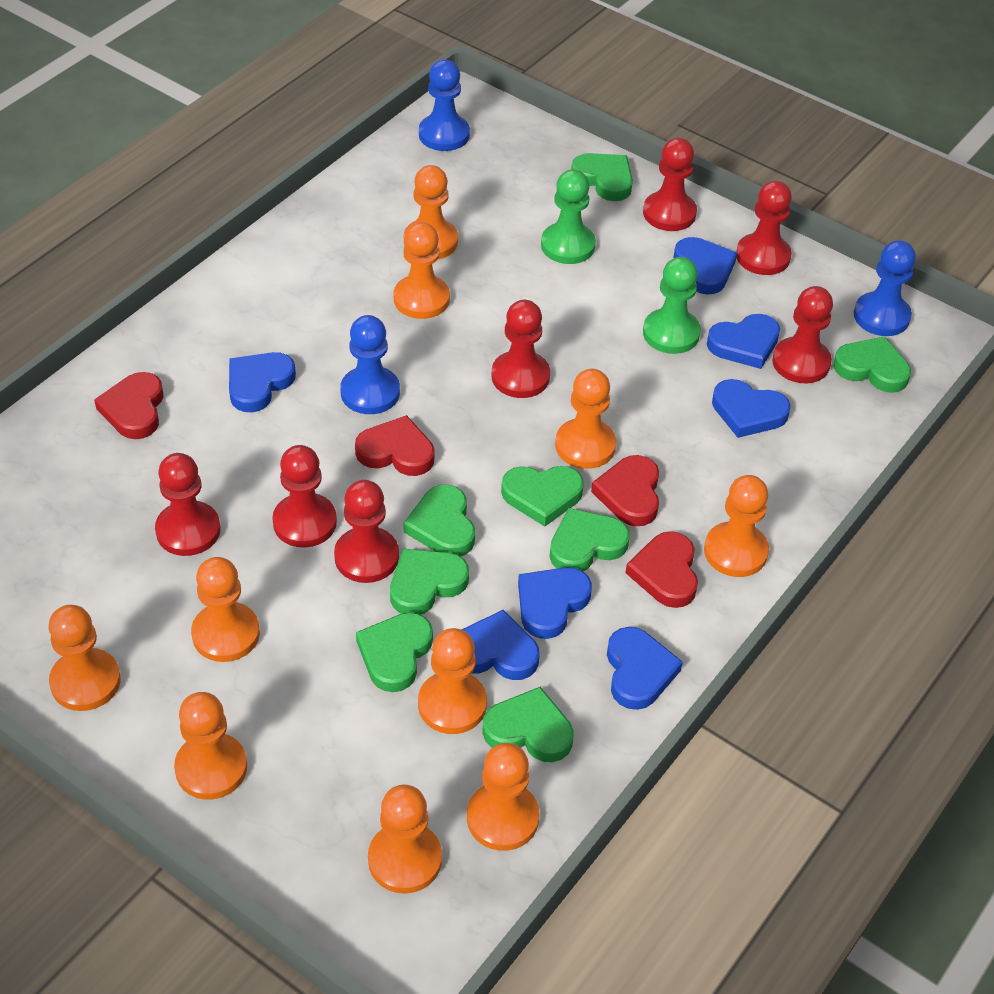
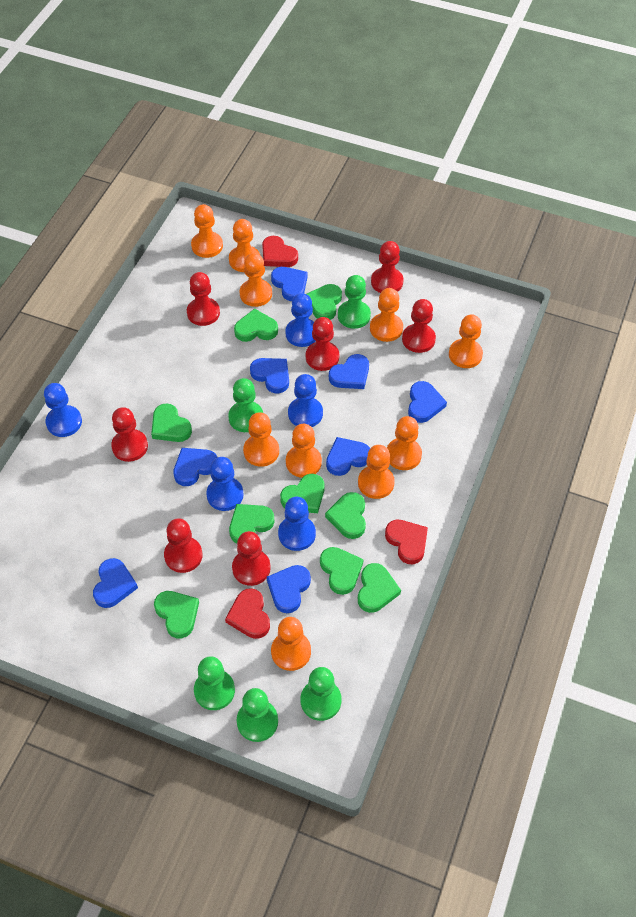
blue heart: [229,352,296,412] [461,610,540,680] [518,567,592,639] [607,627,683,710] [673,237,737,295] [707,314,780,369] [712,379,791,438] = 7 -> [93,558,138,608] [173,448,218,486] [250,358,289,394] [267,565,311,613] [271,267,308,301] [326,437,370,476] [329,354,369,389] [408,381,447,423] = 8
blue pawn: [340,315,400,414] [419,60,470,151] [854,240,916,336] = 3 -> [44,383,82,437] [206,457,244,511] [278,497,316,551] [285,293,316,347] [288,374,323,427] = 5
green heart: [356,612,433,692] [390,549,469,615] [404,485,475,556] [482,687,574,762] [501,466,584,527] [550,508,630,571] [571,153,633,201] [833,336,911,393] = 8 -> [151,404,192,442] [154,591,199,638] [229,504,275,543] [234,308,278,342] [280,474,324,513] [307,284,342,320] [320,547,364,595] [325,492,366,539] [358,563,401,613] = 9
green pawn: [541,169,596,264] [643,257,701,354] = 2 -> [194,656,235,710] [228,378,263,432] [237,688,278,742] [301,667,342,721] [338,275,371,329] = 5
red heart: [94,372,164,439] [355,415,434,476] [591,455,659,526] [626,531,698,608] = 4 -> [225,588,270,639] [262,236,298,267] [385,520,428,564] = 3

